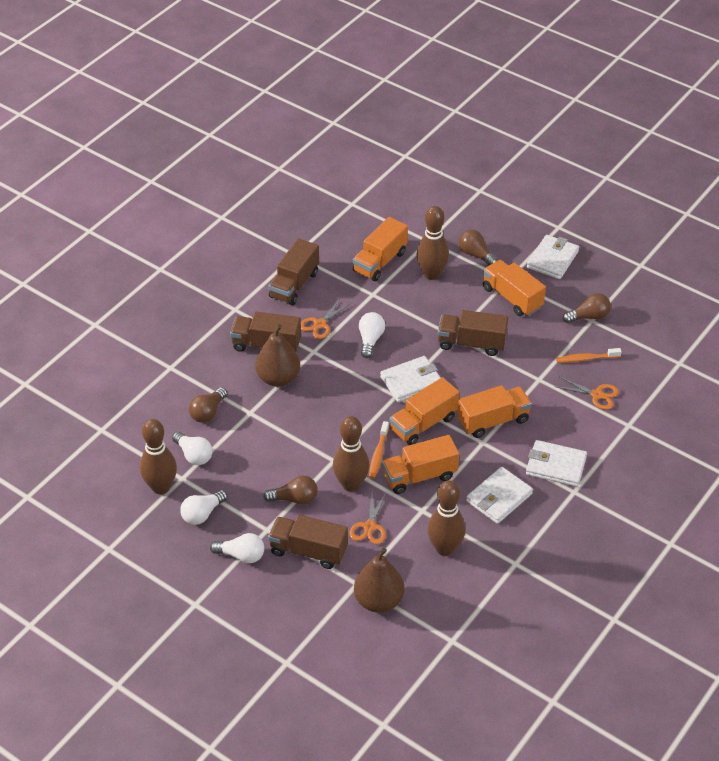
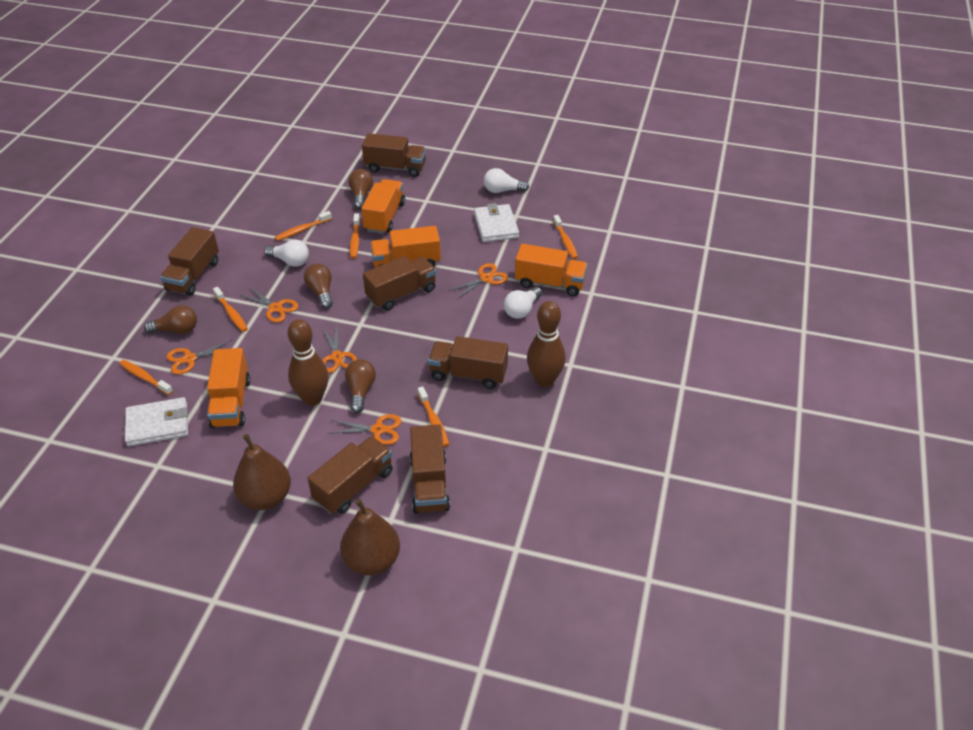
brown bowling pin: [140,419,177,494] [333,416,370,492] [417,206,449,280] [427,480,466,556] = 4 -> [287,319,329,406] [527,301,566,387] = 2
brown truck: [230,312,301,352] [268,238,319,305] [268,515,348,569] [438,310,508,356] = 4 -> [160,227,219,296] [308,436,393,514] [362,133,426,177] [363,256,436,310] [410,425,450,514] [428,336,508,389] = 6
orange scissors: [301,298,351,339] [349,492,387,544] [554,377,619,410] = 3 -> [166,339,233,375] [239,286,299,323] [322,326,357,373] [328,414,402,445] [449,263,508,299] = 5
orange toothbrush: [369,421,389,478] [556,348,622,363] = 2 -> [120,360,173,395] [213,287,248,332] [275,211,332,241] [350,214,360,259] [418,386,449,447] [553,215,578,259] = 6
orange truck: [353,217,408,281] [382,435,459,494] [390,377,459,445] [457,385,532,438] [483,260,546,316] = 5 -> [207,348,251,428] [361,179,405,234] [370,226,441,268] [515,244,588,296] = 4
white light bulb: [172,432,212,465] [180,490,227,525] [210,533,264,563] [359,312,385,358] = 4 -> [264,240,309,267] [484,168,529,193] [504,287,542,319] = 3
white wallet: [380,356,441,402] [466,467,533,524] [526,440,587,487] [527,235,579,279] = 4 -> [125,397,188,446] [474,203,519,242] = 2

